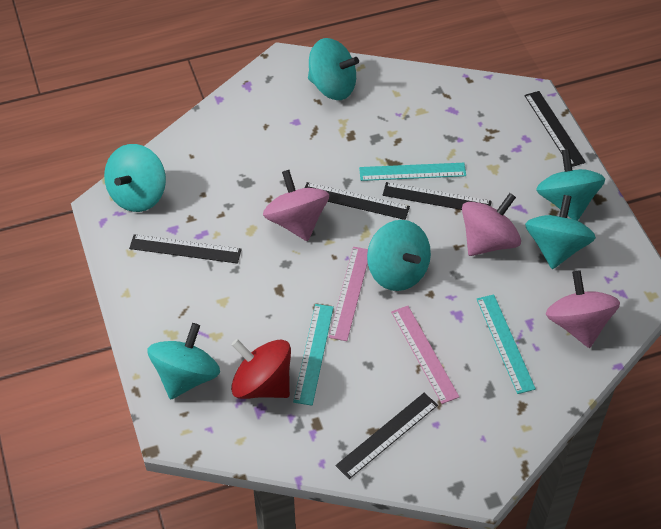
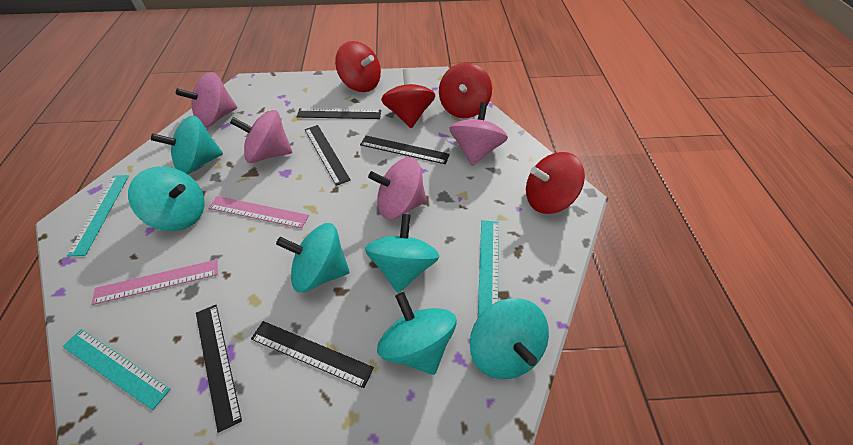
pink spinning top: [263,170,329,241] [462,193,521,256] [546,270,620,348] = 3 -> [176,72,237,127] [230,110,292,163] [368,158,427,219] [449,102,508,166] = 4
red spinning top: [231,339,291,399] = 1 -> [335,41,381,92] [381,69,435,128] [439,63,492,118] [526,152,585,214] = 4

